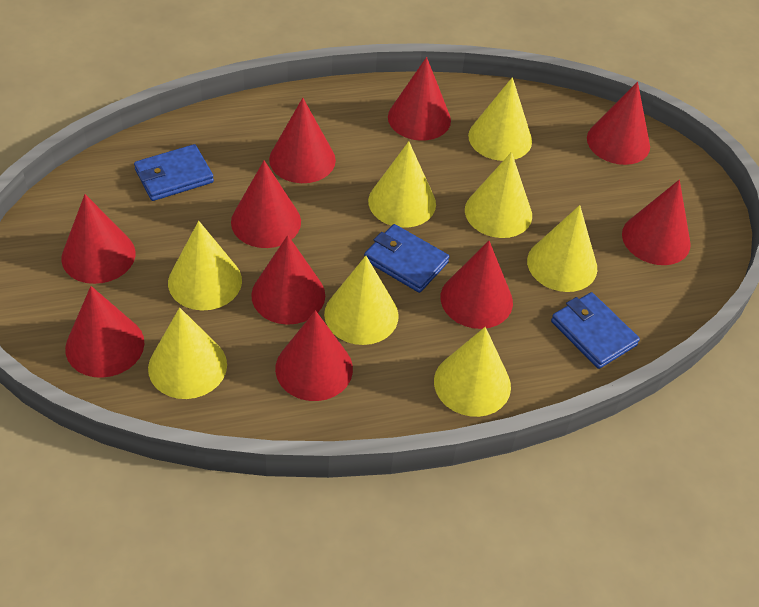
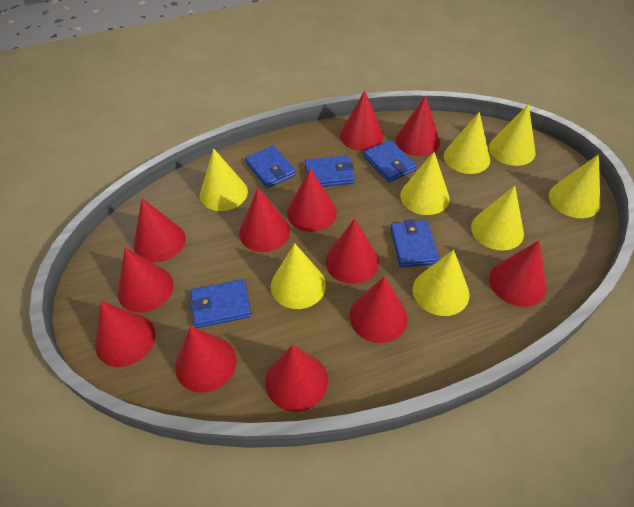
blue wallet: [134,144,214,201] [364,224,449,293] [551,292,640,369] = 3 -> [189,279,251,328] [245,145,296,188] [304,155,355,187] [363,140,417,182] [390,219,439,267] = 5
red cone: [61,194,135,284] [65,286,144,378] [231,160,301,248] [251,235,325,325] [269,98,336,183] [275,310,353,401] [388,57,451,141] [441,241,513,329] [587,82,650,165] [622,180,691,265] = 10 -> [95,301,155,367] [118,247,174,313] [133,198,186,262] [175,326,237,393] [239,188,290,252] [265,345,328,412] [287,168,337,232] [326,218,379,284] [340,90,384,151] [350,276,408,343] [396,95,440,156] [489,240,547,307] = 12

